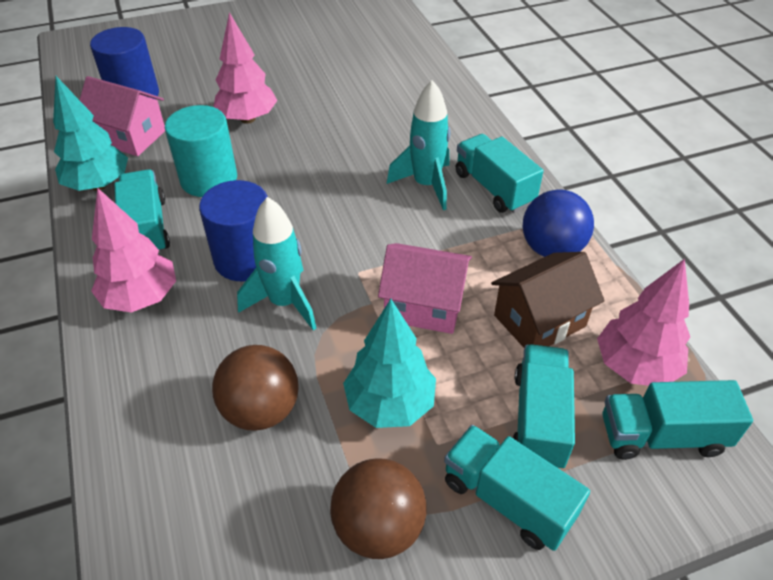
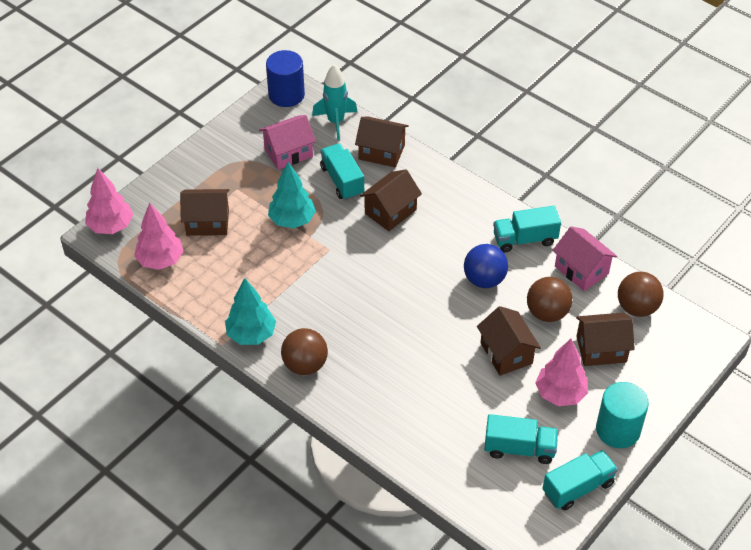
blue cylinder: [90,27,159,99] [199,180,268,281] = 2 -> [266,50,305,107] = 1
brown ball: [212,345,299,431] [330,458,426,559] = 2 -> [281,328,328,375] [527,277,572,322] [618,272,664,317] = 3
brown house: [491,252,605,348] = 1 -> [180,189,229,236] [355,116,409,168] [360,170,422,231] [477,306,541,376] [576,312,635,366] = 5
turquoise rocket: [237,197,316,331] [387,80,450,210] = 2 -> [312,65,357,141] = 1
turquoise truck: [114,169,170,254] [444,425,590,551] [456,134,543,213] [513,344,575,468] [602,380,753,460] = 5 -> [320,143,364,200] [484,414,558,464] [493,206,561,253] [542,450,618,511] = 4

